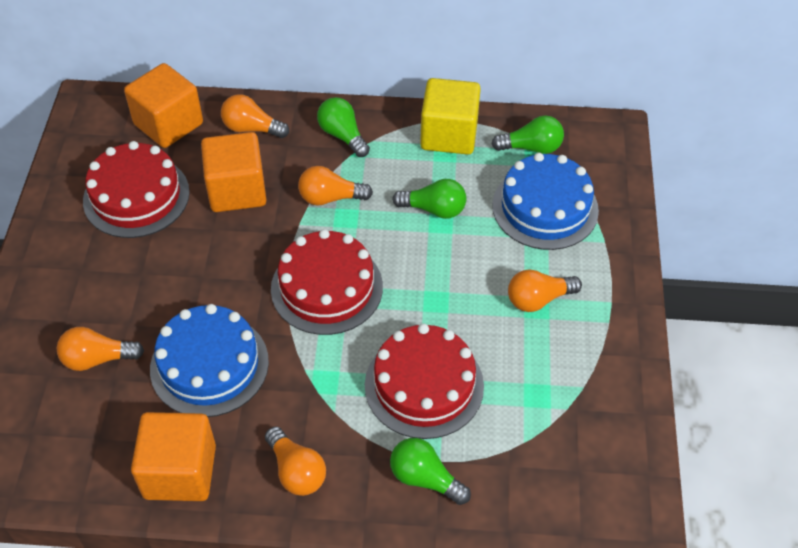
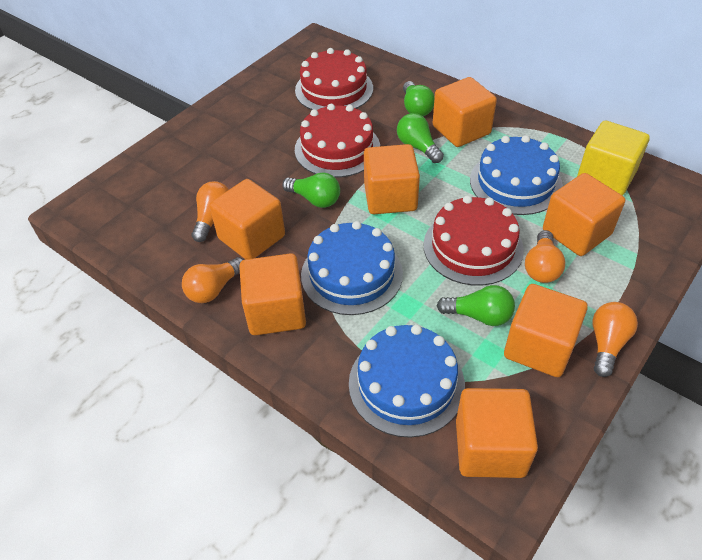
blue cake: [150,304,269,417] [492,153,599,250] = 2 -> [301,221,403,315] [349,325,465,438] [470,135,563,215] = 3
orange cube: [124,63,203,148] [131,412,216,501] [201,132,266,212] = 3 -> [209,179,285,260] [239,253,306,336] [364,144,420,214] [433,77,497,147] [456,388,538,478] [504,284,588,377] [543,173,625,256] = 7
orange light bulb: [57,327,144,371] [221,94,289,138] [265,426,326,496] [298,166,373,206] [508,269,582,312] = 5 -> [182,257,244,303] [191,181,229,242] [525,230,565,283] [592,302,638,377] = 4

